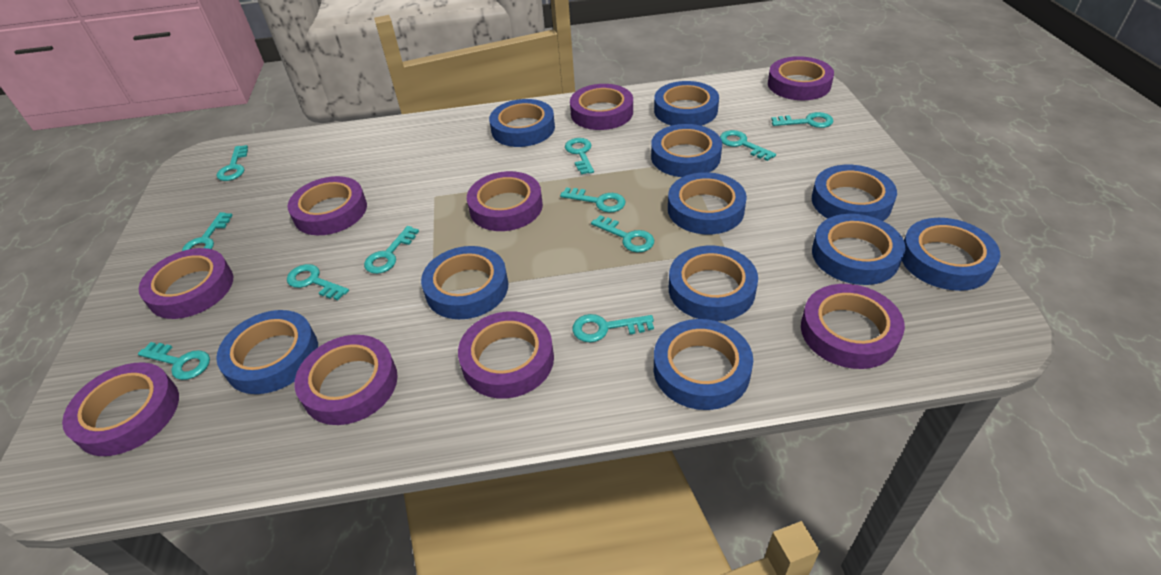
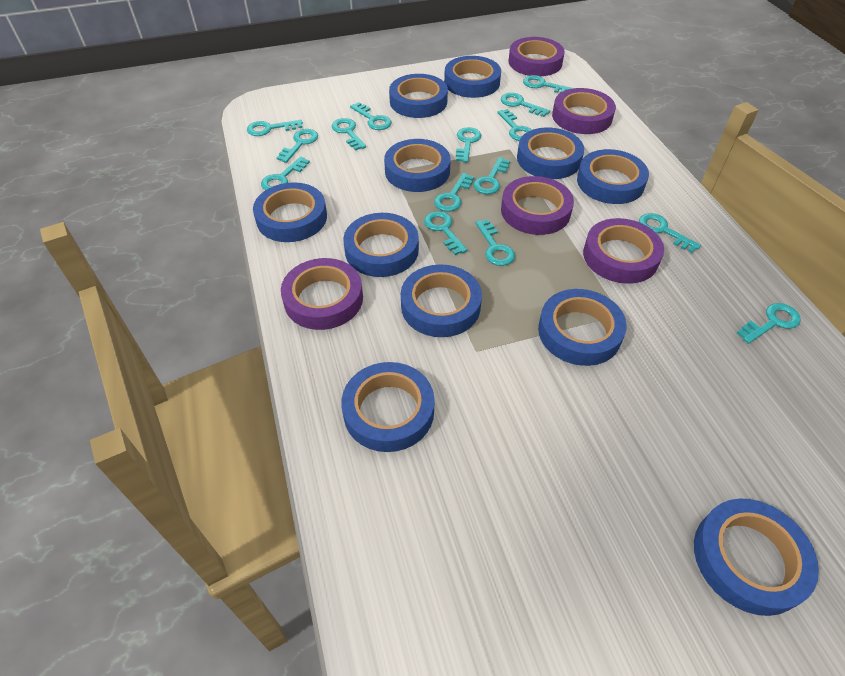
purple tape: [62,362,179,456] [139,248,233,319] [287,176,367,235] [294,335,398,425] [458,311,554,399] [467,171,543,231] [570,84,633,130] [768,56,834,100] [801,284,905,369] = 9 -> [281,258,363,330] [501,176,574,235] [509,37,565,76] [552,88,616,134] [583,218,664,284] = 5
turquoise key: [138,342,210,380] [182,212,233,251] [217,145,248,181] [287,264,349,300] [364,226,419,274] [560,187,626,213] [565,138,594,175] [572,314,654,342] [591,215,654,252] [720,130,776,161] [771,112,833,128] = 11 -> [247,120,303,136] [261,157,310,190] [277,129,318,163] [332,118,366,151] [350,102,392,130] [424,211,468,255] [434,173,474,212] [456,127,481,162] [474,157,510,194] [476,220,515,266] [497,109,531,141] [501,93,550,117] [523,75,573,93] [639,213,701,253] [737,303,801,344] = 15

